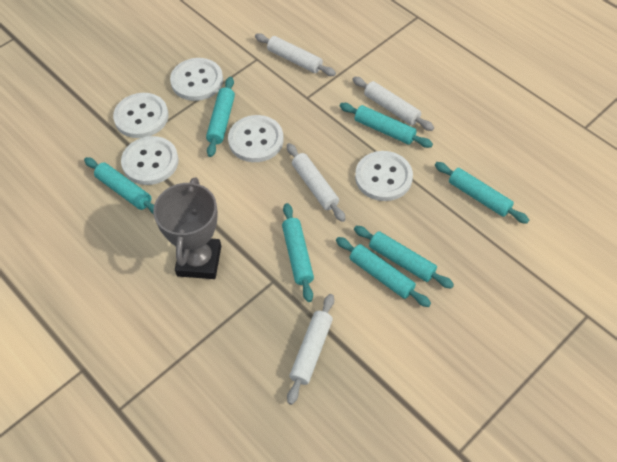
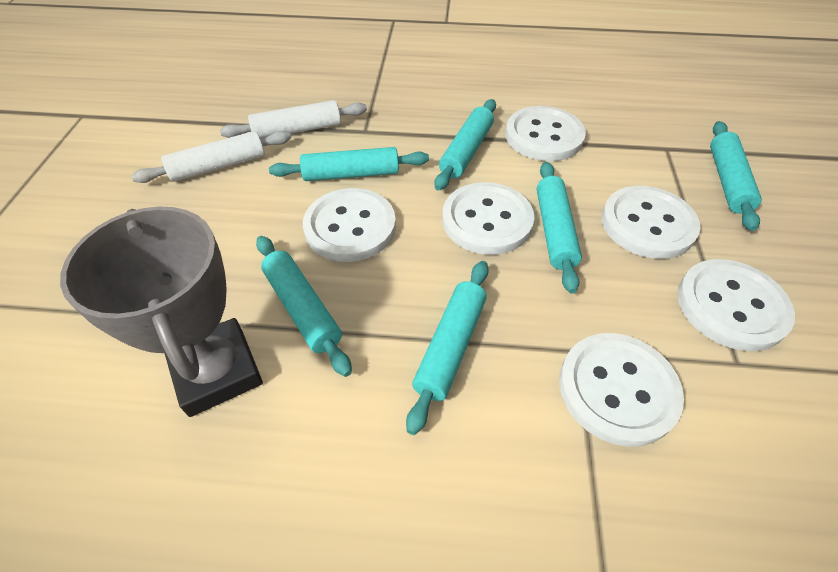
turquoise rolling pin: [84,157,154,214] [206,77,235,157] [282,203,314,302] [336,237,431,307] [340,103,433,148] [354,226,454,289] [435,162,529,224] = 7 -> [256,236,352,377] [269,147,429,181] [406,261,489,435] [434,99,496,191] [537,162,582,294] [710,121,762,231] = 6
white button: [113,93,169,138] [121,136,178,185] [170,58,223,101] [228,115,284,162] [355,151,413,201] = 5 -> [303,188,396,262] [442,182,534,255] [505,106,586,161] [559,333,684,447] [602,186,700,259] [677,259,795,351] = 6
white rolling pin: [255,33,336,76] [287,143,346,222] [287,294,334,405] [352,77,434,131] = 4 -> [131,131,291,183] [220,100,367,139] = 2

